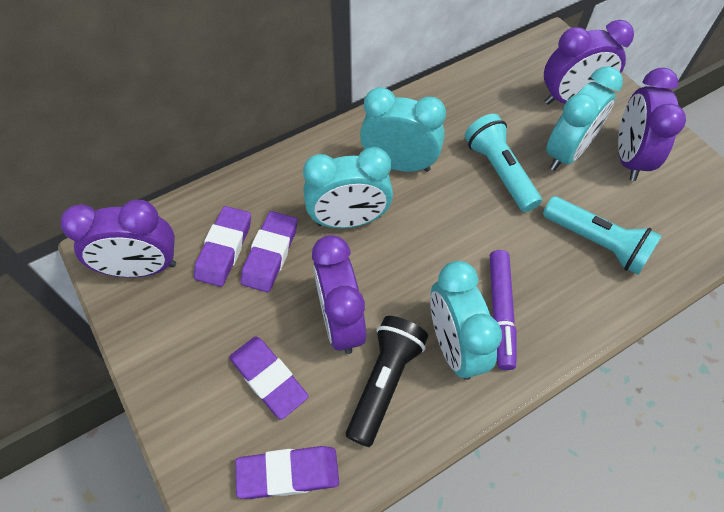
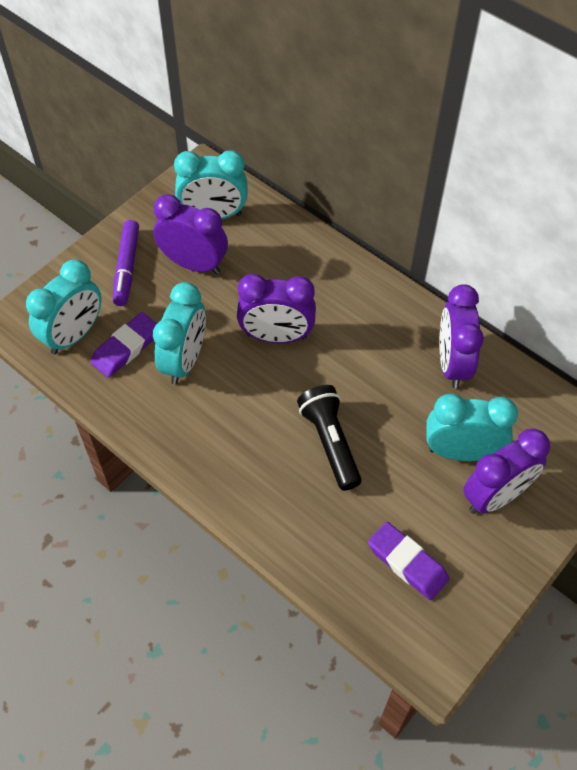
purple eraser: [194,206,251,287] [229,337,309,420] [235,446,339,499] [241,211,297,292] = 4 -> [91,312,157,378] [368,522,449,600] = 2
turquoise flashlight: [465,114,542,212] [543,196,662,275] = 2 -> none = 0

